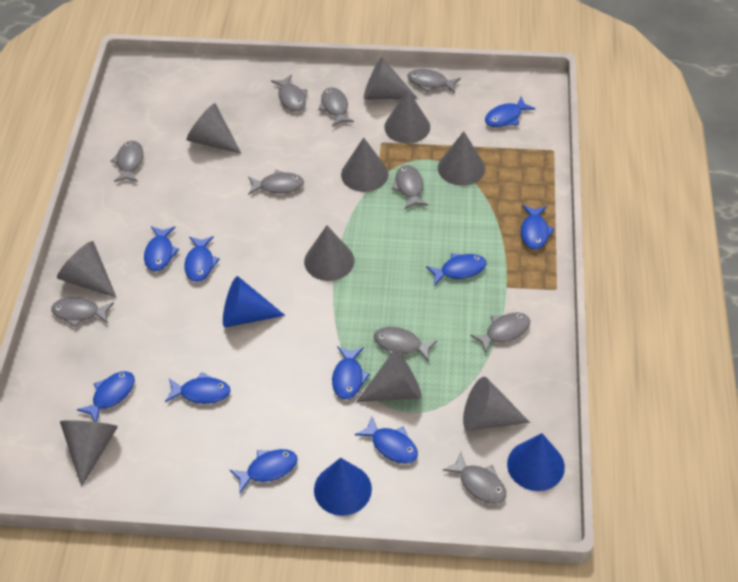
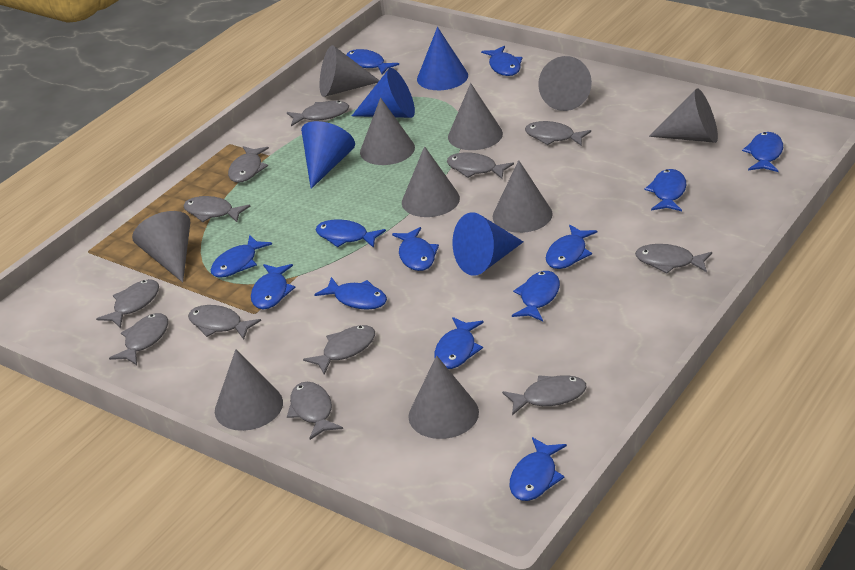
blue cone: [223,276,285,327] [314,458,372,516] [507,433,565,491] = 3 -> [301,121,355,189] [352,68,415,118] [417,27,468,90] [452,212,523,276] = 4
blue fish: [77,371,135,422] [144,226,179,271] [165,372,230,404] [184,236,220,282] [230,449,297,493] [332,346,370,399] [355,417,418,464] [426,253,487,286] [485,97,536,127] [521,205,555,250] = 10 -> [211,235,272,278] [251,264,296,309] [314,277,387,310] [316,219,386,248] [346,49,399,75] [392,227,439,271] [434,317,484,369] [481,46,522,76] [509,437,567,501] [512,271,560,321] [546,225,597,269] [644,169,686,211] [742,132,783,172] = 13
grey fish: [51,297,114,327] [110,141,143,182] [248,170,304,195] [271,75,307,111] [318,87,354,127] [374,327,437,361] [392,165,428,209] [408,69,461,93] [442,452,506,504] [470,313,530,354] = 10 -> [96,279,159,328] [109,313,168,365] [184,196,251,222] [188,305,261,340] [228,146,269,183] [287,101,349,126] [287,382,343,440] [303,325,375,375] [447,152,514,179] [502,375,587,416] [525,121,591,146] [635,244,712,273] = 12

